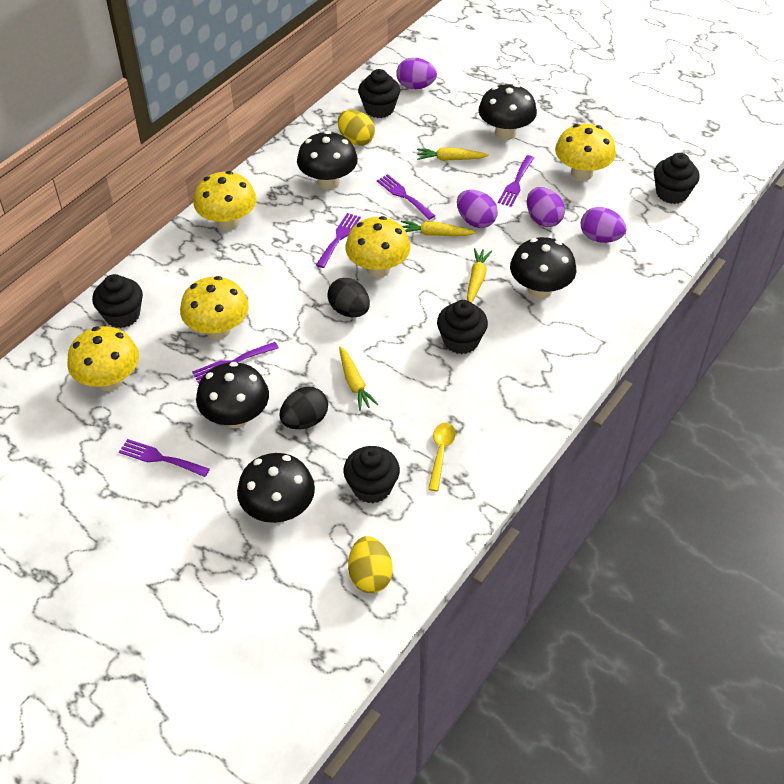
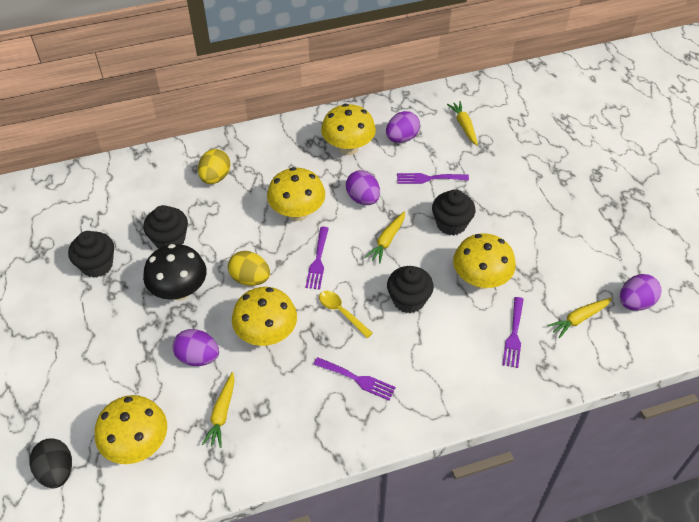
black cupcake: [92,274,143,328] [343,446,400,503] [358,69,400,118] [437,300,488,354] [654,153,700,204] = 5 -> [68,231,114,277] [143,205,188,248] [387,266,434,313] [432,189,476,235] = 4
black egg: [279,387,328,429] [327,278,370,317] = 2 -> [29,438,72,488] = 1
black mushroom: [196,362,269,428] [237,453,315,523] [297,131,358,190] [479,84,537,140] [510,237,576,299] = 5 -> [143,244,207,301] = 1
purple fork: [119,439,210,477] [192,342,279,384] [316,213,361,268] [377,174,435,220] [498,155,534,207] = 5 -> [305,227,329,290] [313,357,396,400] [397,173,469,184] [502,297,524,368] = 4

